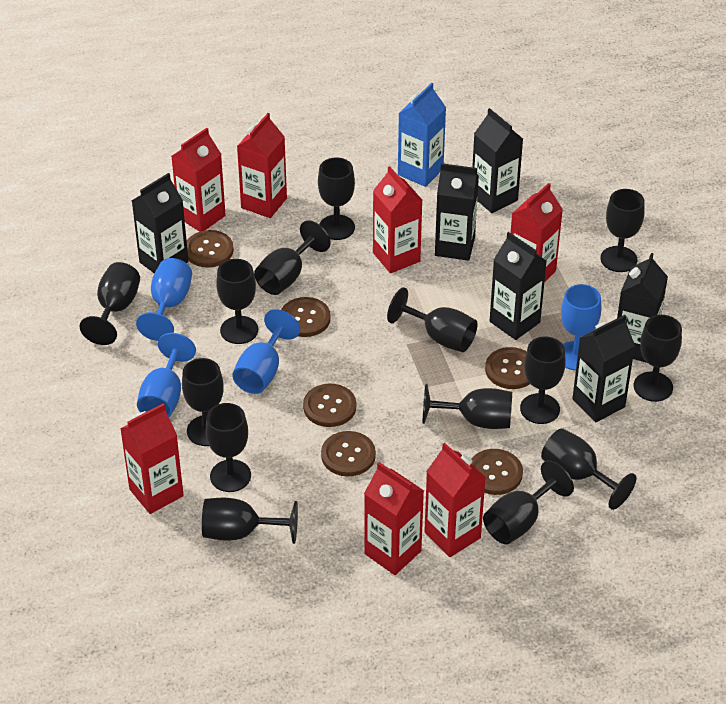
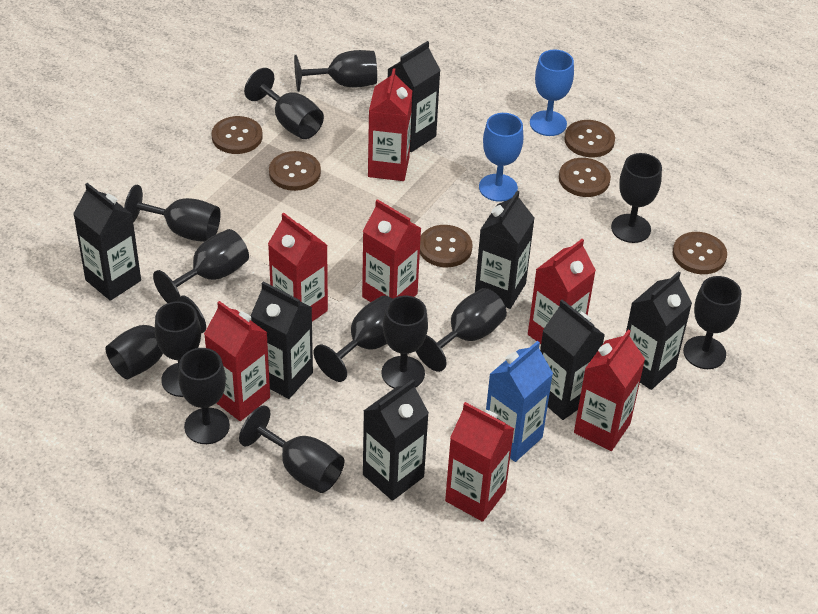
black carton: [132,173,189,273] [435,163,479,261] [472,108,523,213] [490,232,546,340] [572,315,635,422] [617,253,668,363] = 6 -> [73,183,141,301] [251,282,313,399] [363,379,429,501] [388,41,441,152] [475,191,535,309] [540,299,605,420] [626,271,692,390] = 7
black goblet: [80,262,140,345] [182,358,224,446] [202,498,298,544] [206,403,251,492] [216,259,258,344] [254,220,331,295] [318,157,355,240] [387,287,478,352] [423,384,512,429] [483,460,574,544] [520,336,566,424] [541,428,636,510] [600,189,645,272] [634,315,682,402] = 14 -> [106,295,206,379] [124,185,221,242] [153,229,249,303] [155,301,201,397] [178,348,230,444] [239,405,344,493] [244,68,324,139] [294,50,377,92] [314,296,392,382] [382,296,428,388] [416,288,507,372] [611,153,662,243] [683,276,741,369] = 13
blue goblet: [136,258,192,341] [137,333,196,417] [232,309,300,394] [561,284,601,370] = 4 -> [479,113,523,202] [530,50,574,136] = 2

